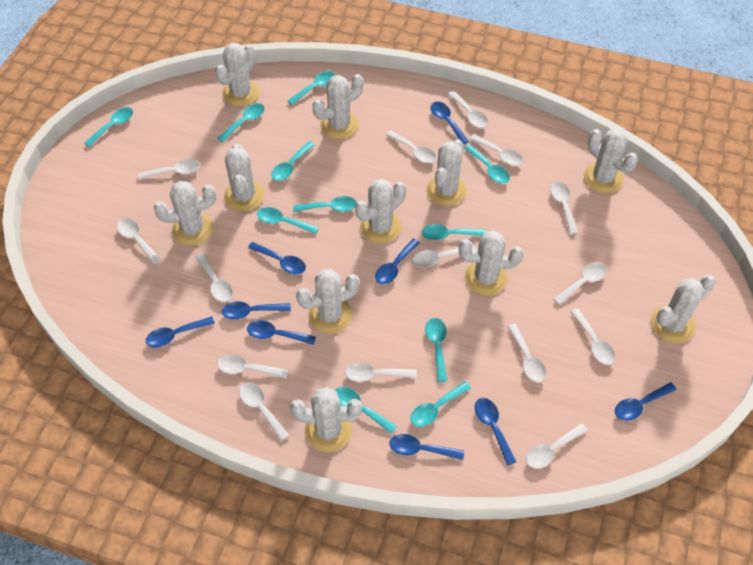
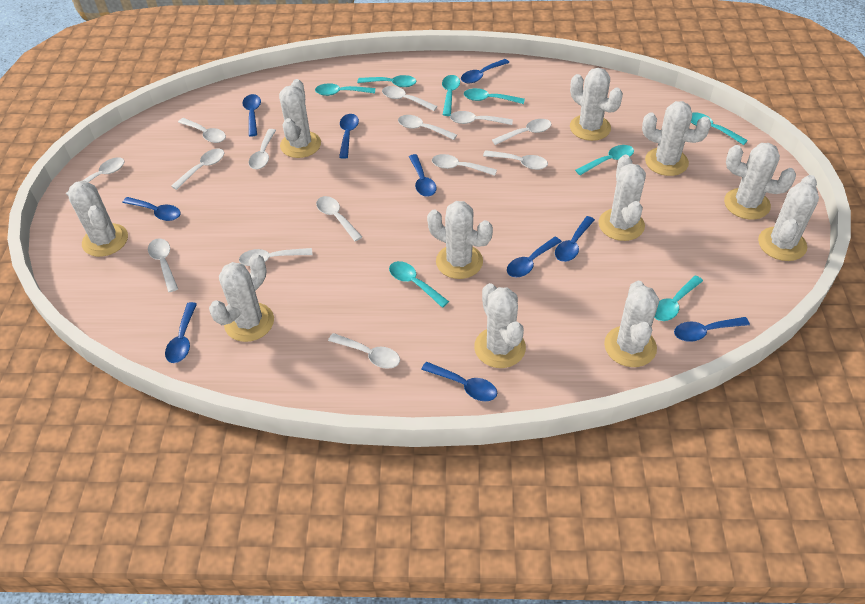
blue spoon: [146,317,215,347] [222,301,291,319] [247,320,316,345] [248,242,306,274] [375,238,420,284] [389,434,464,460] [431,102,469,144] [475,398,516,466] [615,382,677,421] = 9 -> [122,197,181,221] [165,302,197,363] [242,94,261,136] [339,114,359,159] [409,154,437,197] [421,362,497,401] [461,59,509,83] [507,237,562,277] [555,216,595,262] [674,317,750,342] = 10
turquoise spoon: [84,107,133,147] [218,103,265,142] [257,207,319,234] [271,141,315,181] [288,71,336,105] [293,196,357,212] [334,387,397,434] [410,381,471,427] [422,224,486,240] [425,318,447,382] [464,144,510,183] = 11 -> [315,83,375,96] [357,75,416,87] [389,261,449,308] [442,75,460,116] [464,88,525,104] [575,145,634,175] [654,275,703,321] [691,112,748,145] = 8
white spoon: [117,218,161,264] [138,159,200,180] [196,253,233,302] [217,355,288,378] [239,382,289,441] [345,363,417,382] [386,130,436,163] [412,245,476,267] [448,91,488,128] [469,134,523,166] [507,324,546,383] [526,423,588,469] [550,182,578,234] [553,262,607,305] [571,309,615,365] = 15 -> [66,157,124,196] [148,238,178,292] [171,149,224,190] [178,118,226,143] [239,248,313,266] [249,129,276,169] [316,196,362,241] [328,333,400,369] [382,86,438,111] [398,115,457,140] [432,154,497,176] [450,111,513,125] [483,150,548,170] [492,119,551,145] = 14

